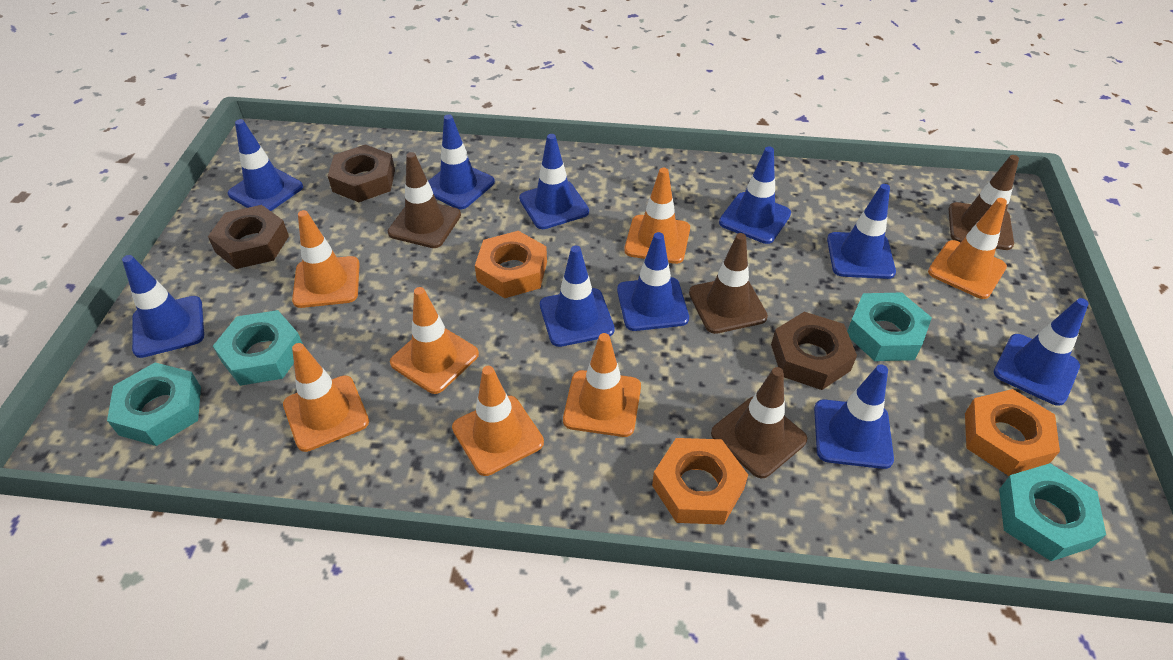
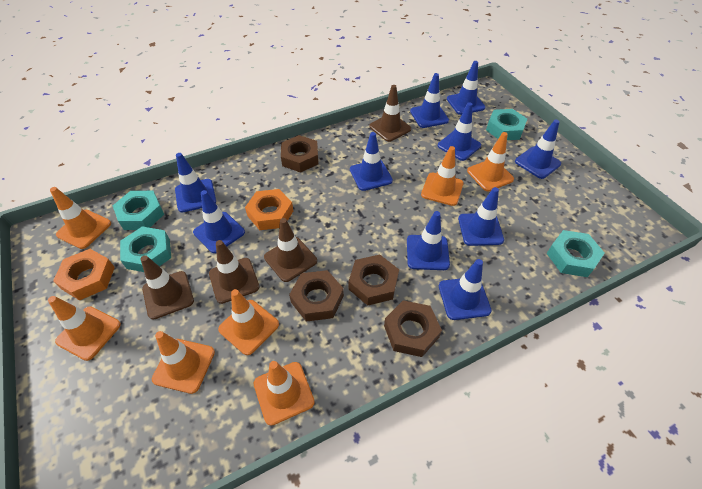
brown nut: [208,205,289,269] [328,144,395,202] [771,312,857,390] = 3 -> [281,135,318,173] [289,270,344,322] [349,254,399,306] [384,300,442,357] = 4
orange nut: [475,231,547,298] [652,438,748,525] [965,389,1060,476] = 3 -> [53,249,115,301] [245,189,293,230] = 2

